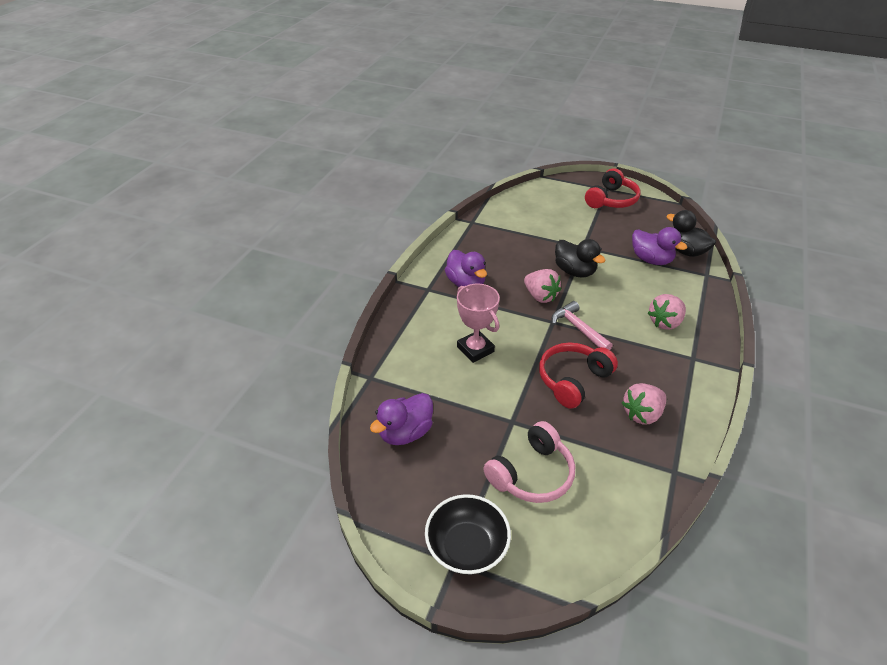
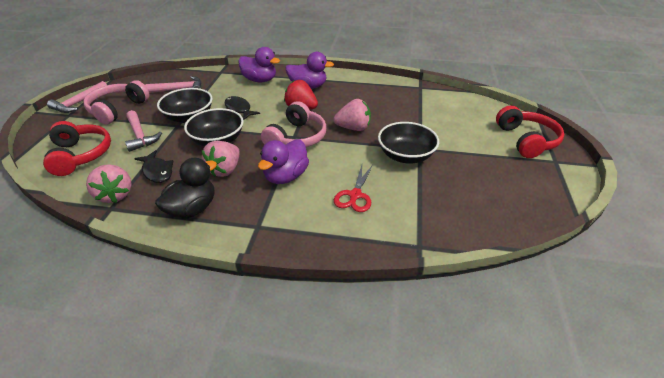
black bowl: [425,494,511,575] = 1 -> [157,88,213,123] [184,108,244,146] [378,122,439,163] = 3
black duck: [555,239,606,278] [666,210,716,257] = 2 -> [155,158,217,219] = 1
black fish: none = 0 -> [134,150,174,183] [225,96,260,120] = 2
pink hammer: [552,301,613,350] = 1 -> [47,81,107,113] [125,110,162,152] [145,76,202,93] = 3
pink headphones: [484,421,575,503] = 1 -> [83,80,150,125] [261,101,327,147] = 2
pink trophy: [457,284,500,363] = 1 -> none = 0
red scissors: none = 0 -> [334,165,373,212] = 1
red strawberry: none = 0 -> [284,80,318,109] = 1

